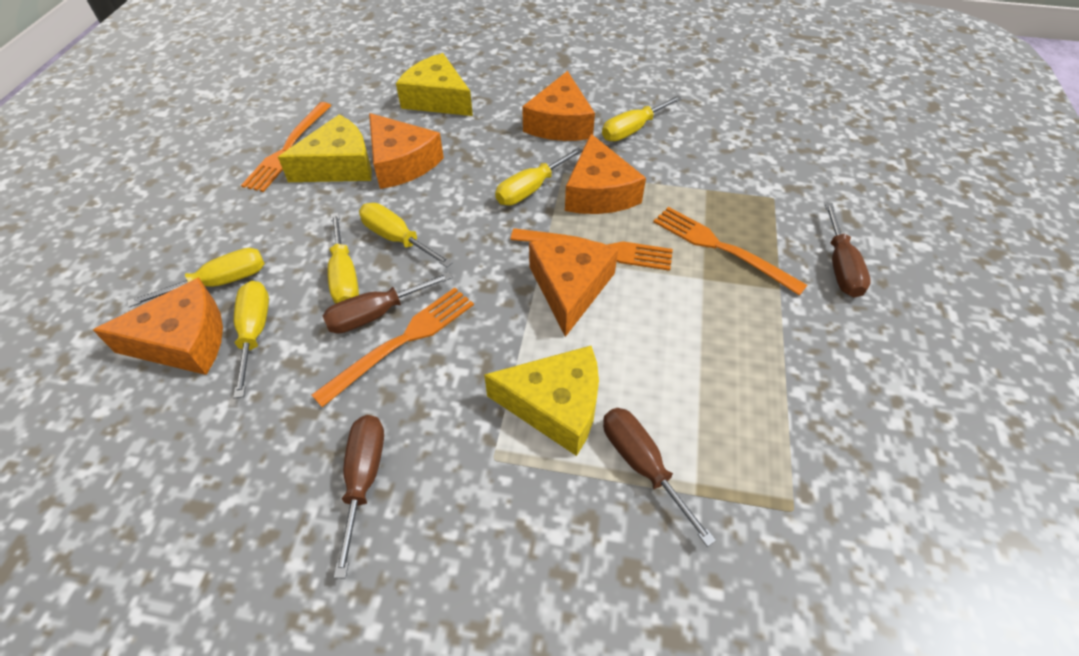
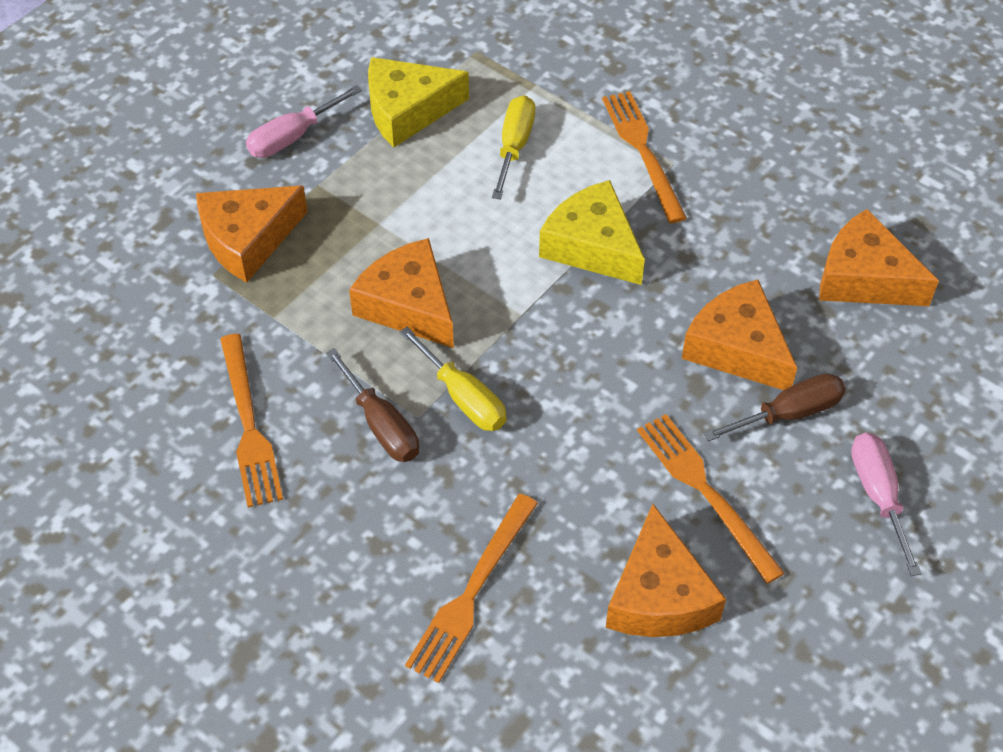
brown screwdriver: [322,272,452,334] [334,415,384,578] [603,408,716,547] [824,203,871,298] = 4 -> [326,348,419,462] [703,373,846,441] = 2
pink screwdriver: none = 0 -> [246,85,362,158] [851,432,922,576] = 2
yellow cheese: [278,114,372,182] [396,53,473,116] [484,346,599,456] = 3 -> [368,57,469,147] [539,180,645,285] = 2
yellow screwdriver: [127,248,264,308] [233,281,269,399] [328,212,359,304] [359,203,453,267] [495,147,583,206] [602,95,683,141] = 6 -> [400,327,507,431] [492,95,535,199] = 2

